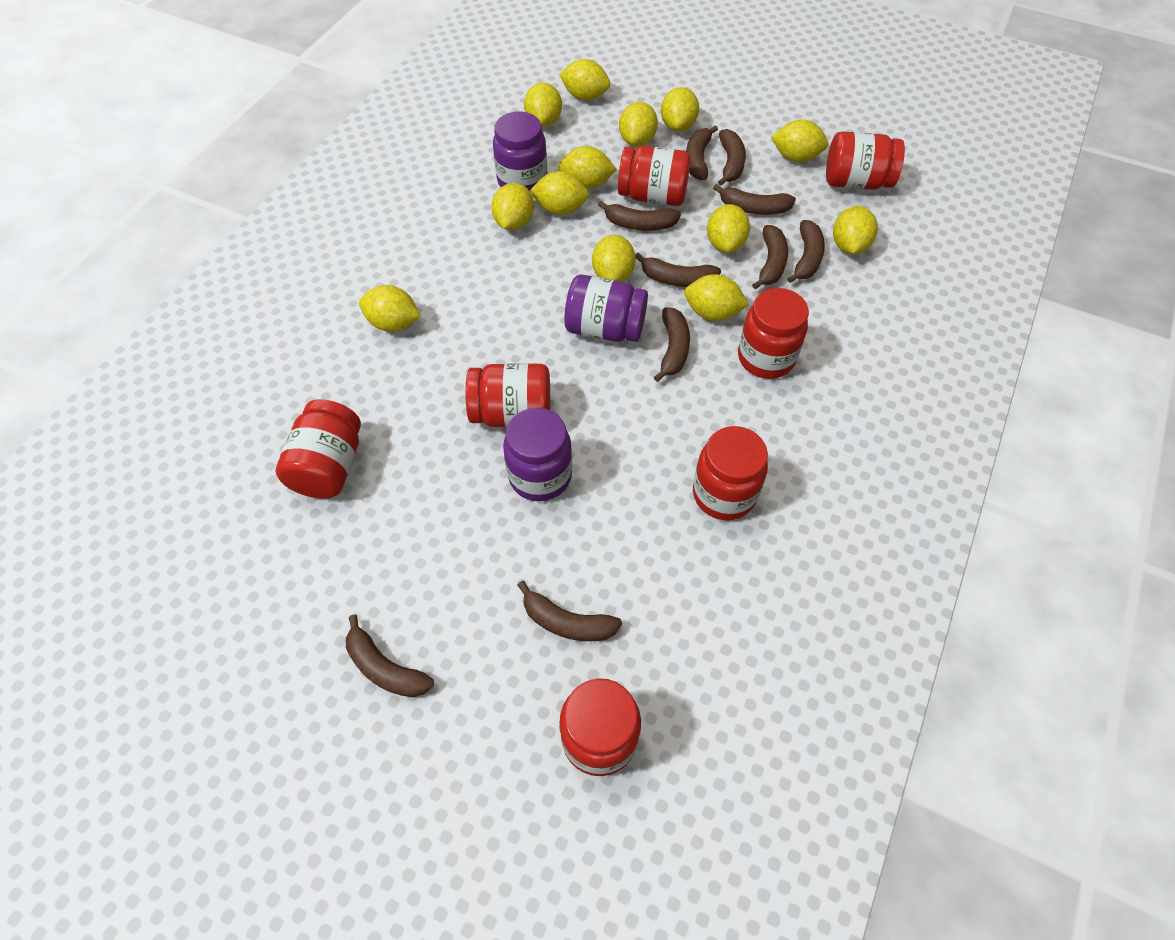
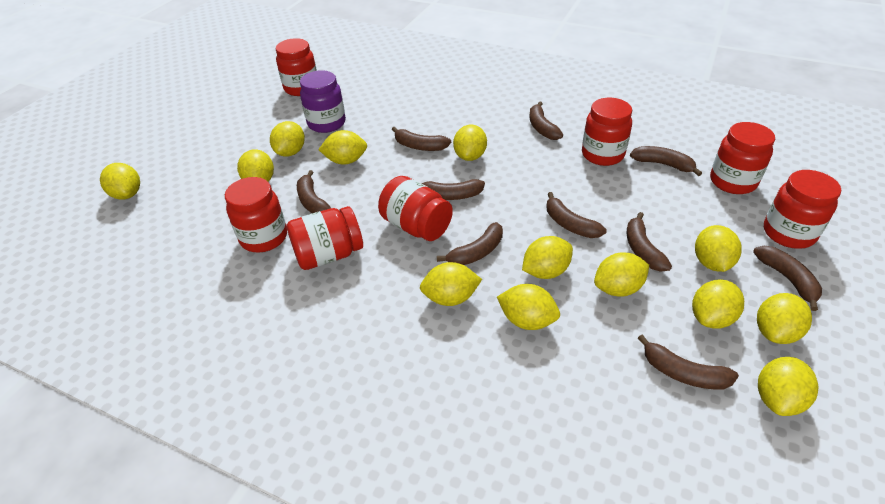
purple jar: [493,111,547,191] [503,408,572,501] [564,274,648,342] = 3 -> [300,70,346,133] = 1

